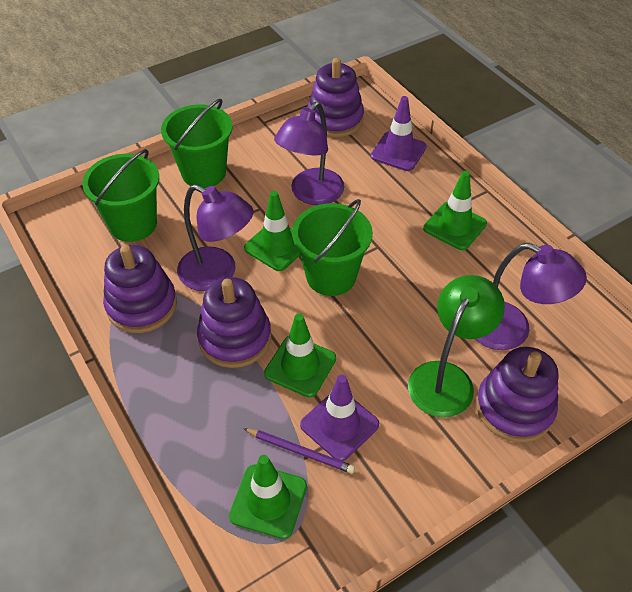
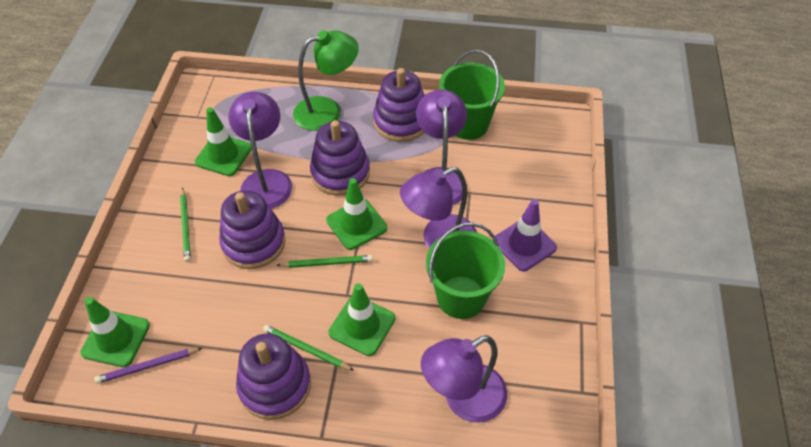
green bucket: [82,149,159,242] [161,99,233,188] [292,199,373,296] = 3 -> [426,222,505,319] [439,50,505,140] = 2
green pencil: none = 0 -> [180,187,191,262] [263,325,354,371] [276,255,373,268] = 3
purple lamp: [177,184,254,291] [274,102,345,205] [476,243,587,350] = 3 -> [228,92,292,209] [400,167,477,249] [416,90,467,206] [421,335,507,423] = 4
purple traffic cone: [300,375,379,461] [371,96,427,171] = 2 -> [495,199,557,271] = 1

